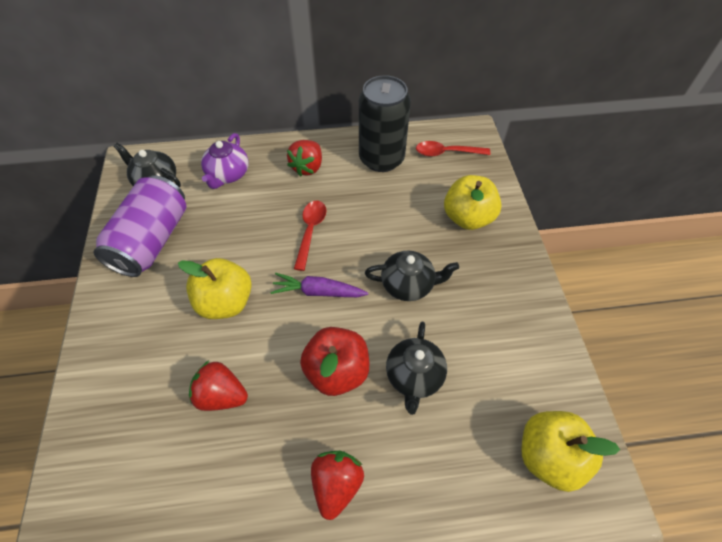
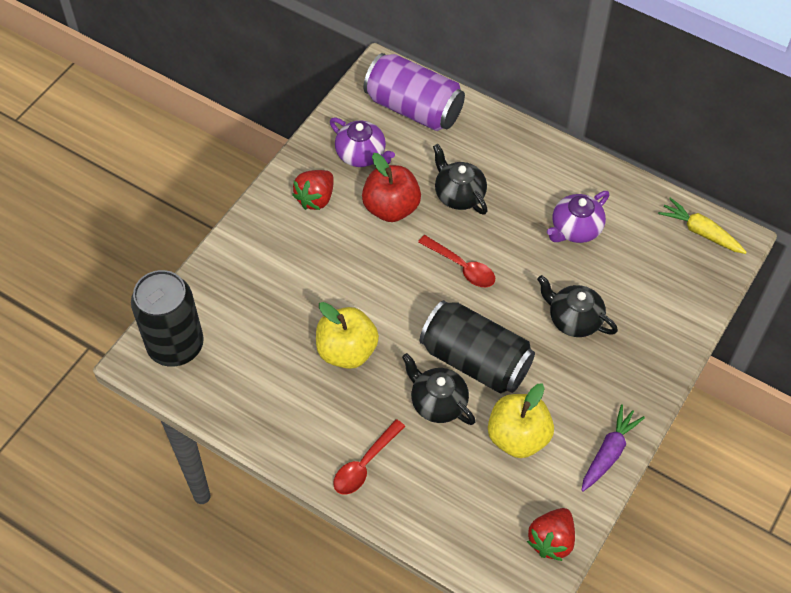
black can: [359,75,411,172] = 1 -> [131,270,204,367] [420,300,535,394] = 2
purple teapot: [201,133,249,189] = 1 -> [330,117,395,167] [547,191,609,243] = 2
red strawberry: [189,361,248,411] [287,140,322,177] [311,451,364,520] = 3 -> [292,170,334,210] [527,508,575,561] = 2
yellow apple: [178,258,252,319] [444,175,502,230] [521,411,620,492] = 3 -> [316,302,379,369] [488,383,554,458] = 2
yellow carrot: none = 0 -> [658,198,747,254] = 1

